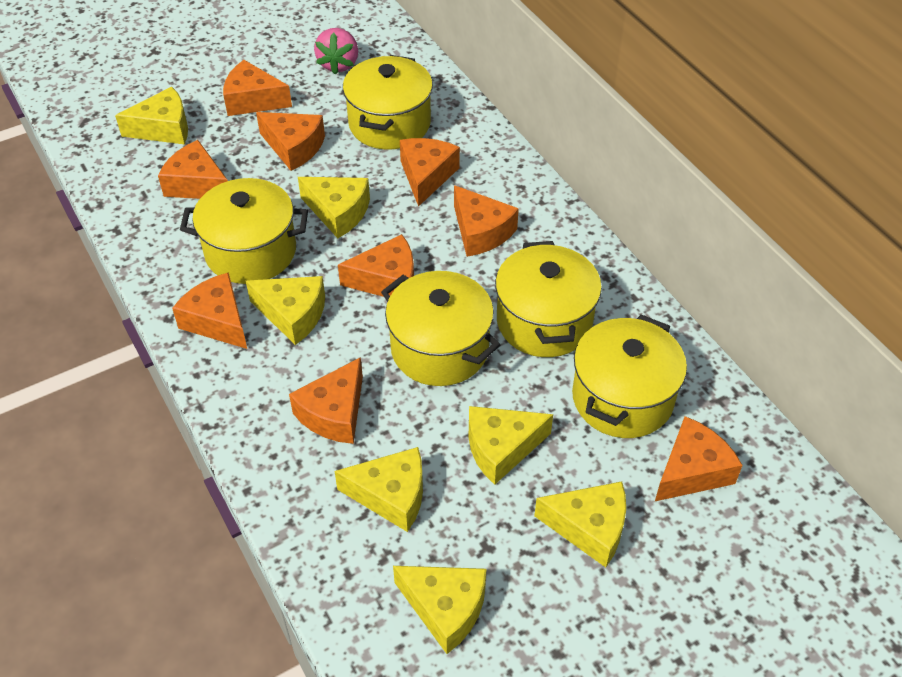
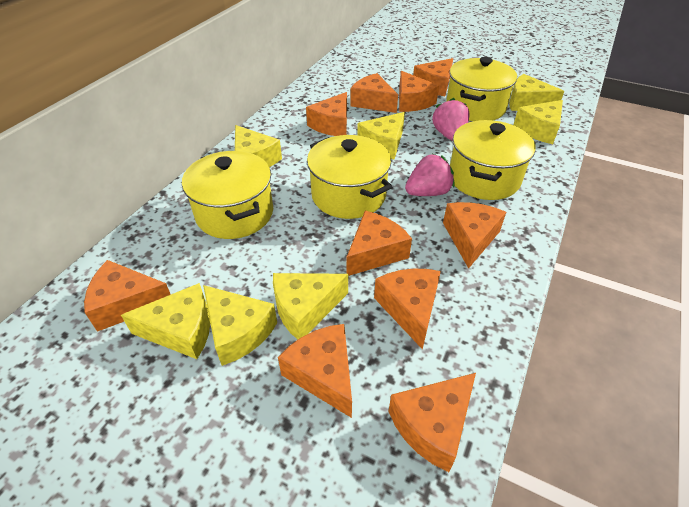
orange cheese: [158,140,228,199] [172,272,247,349] [223,60,292,116] [256,112,325,171] [289,357,363,444] [338,234,414,297] [400,138,460,207] [454,185,519,257] [655,416,743,501] = 9 -> [84,260,171,332] [278,324,352,418] [306,92,347,136] [346,211,412,276] [350,73,398,113] [374,269,441,350] [389,373,476,472] [399,71,439,112] [413,58,453,96] [443,202,506,269] = 10
pink strawberry: [314,28,358,75] = 1 -> [405,154,455,196] [432,98,470,141] = 2
yellow pot: [180,178,308,284] [343,55,433,150] [381,271,500,386] [495,241,602,357] [572,314,687,438] = 5 -> [182,151,273,239] [307,135,392,219] [446,57,517,121] [450,120,535,200] = 4

